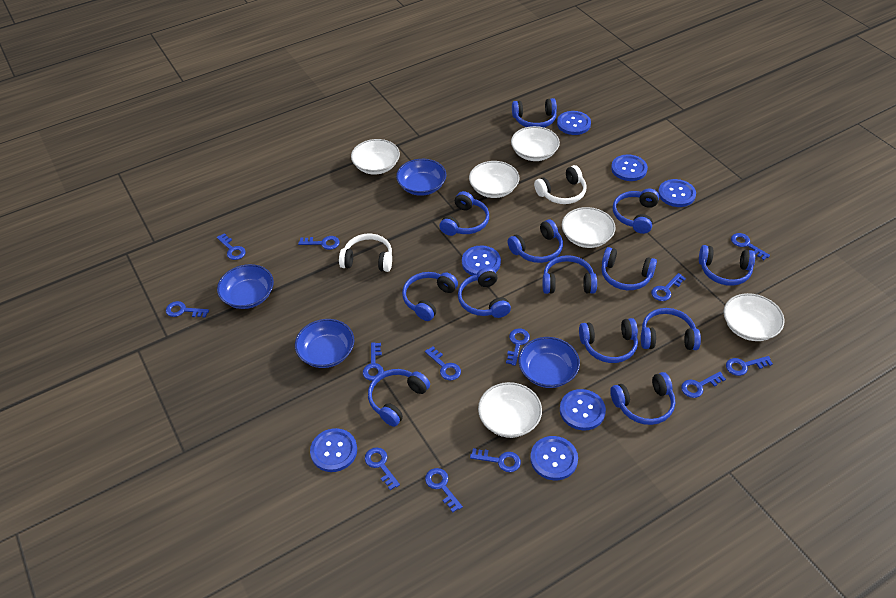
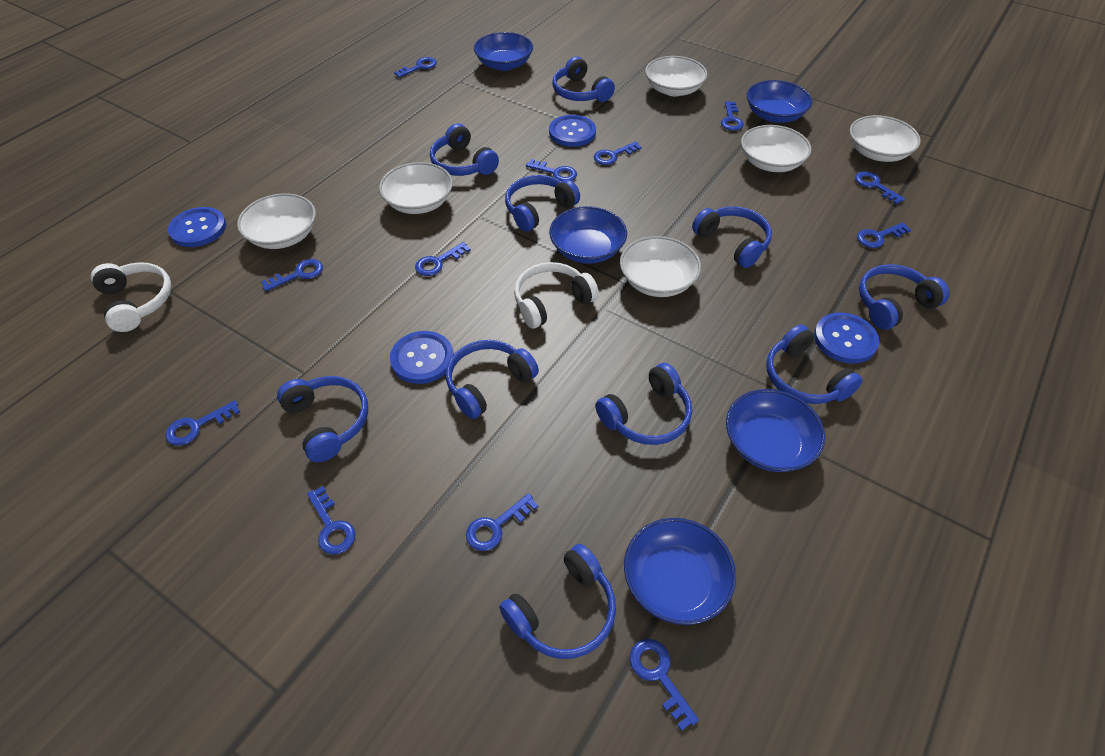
blue bowl: [217,264,274,309] [295,319,354,368] [396,159,446,196] [518,337,580,388] = 4 -> [474,32,533,71] [549,206,627,264] [624,518,736,625] [726,389,825,472] [747,80,812,123] = 5
blue button: [310,428,357,472] [462,245,501,276] [530,436,578,480] [557,111,591,135] [560,389,606,430] [611,155,648,181] [658,179,696,207] = 7 -> [168,207,226,247] [390,331,454,384] [549,115,596,147] [814,312,879,364] = 4
blue headphones: [368,369,430,427] [402,272,458,321] [439,191,489,236] [458,267,511,318] [508,220,563,263] [512,98,557,128] [543,255,597,294] [579,318,638,363] [601,247,657,290] [610,372,675,425] [613,188,659,234] [641,308,701,350] [699,245,755,286] = 13 -> [277,376,368,462] [430,123,499,176] [446,340,539,419] [499,544,616,659] [505,175,580,232] [552,56,615,102] [595,363,692,445] [692,206,772,268] [766,325,862,404] [859,264,950,330] = 10
blue key: [166,301,209,318] [217,233,246,260] [298,236,340,250] [363,342,384,381] [365,448,400,490] [425,346,461,380] [425,468,463,513] [470,448,521,472] [506,328,530,366] [651,273,686,301] [681,372,726,398] [726,356,773,376] [731,233,770,260] = 13 -> [165,400,240,446] [261,259,323,291] [307,486,355,555] [394,57,437,78] [415,242,471,276] [466,493,538,551] [526,159,577,181] [594,141,642,165] [630,639,699,731] [721,101,744,131] [855,171,905,204] [857,222,911,248] = 12

